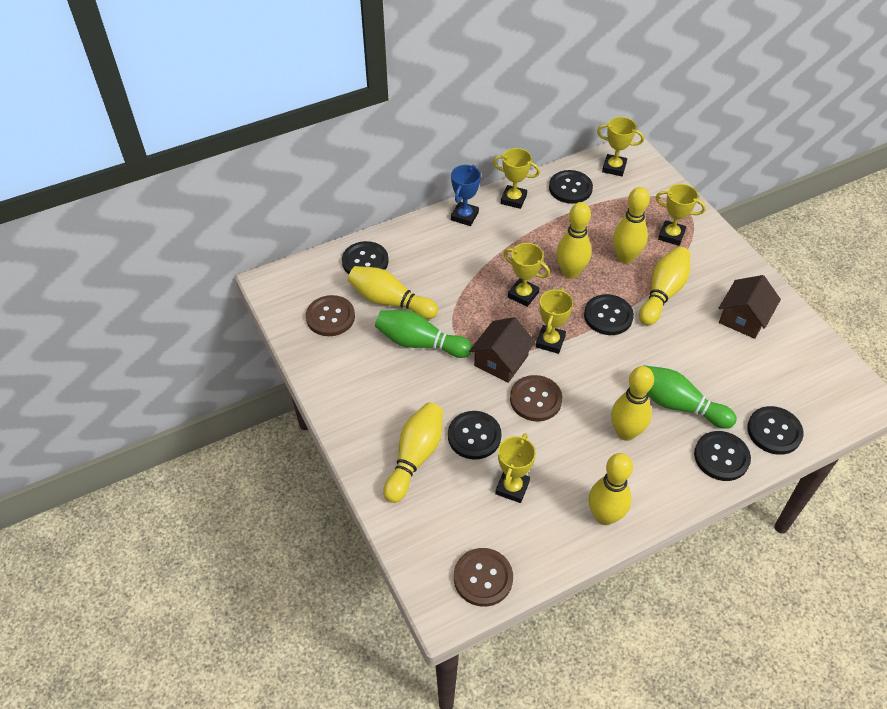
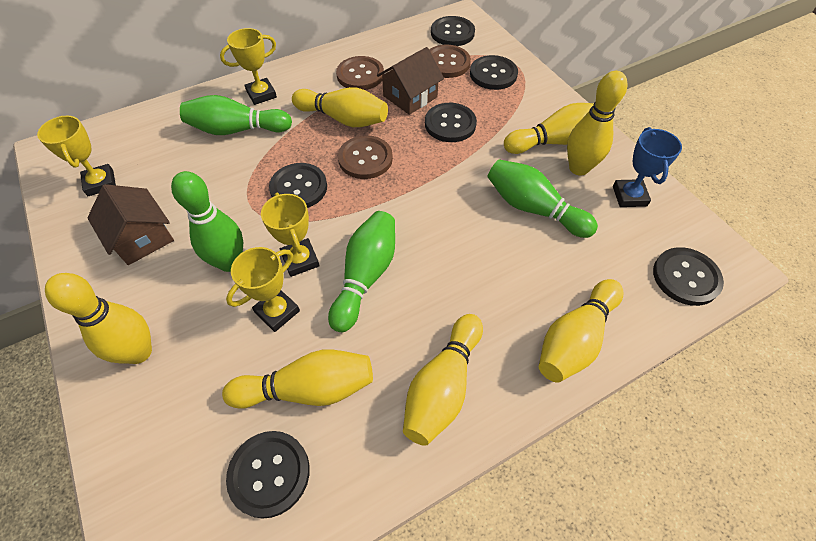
green bowling pin: [375,310,472,358] [644,365,737,429] = 2 -> [171,171,243,272] [180,95,292,135] [328,211,395,332] [487,159,598,238] = 4
yellow trophy: [493,148,540,209] [495,433,536,503] [503,243,550,307] [536,288,573,354] [597,117,644,176] [656,184,706,246] = 6 -> [37,116,116,196] [220,28,277,105] [226,247,300,332] [261,193,319,277] = 4

